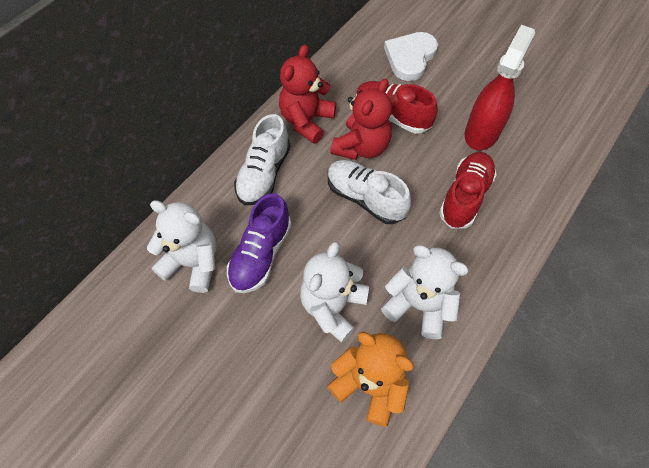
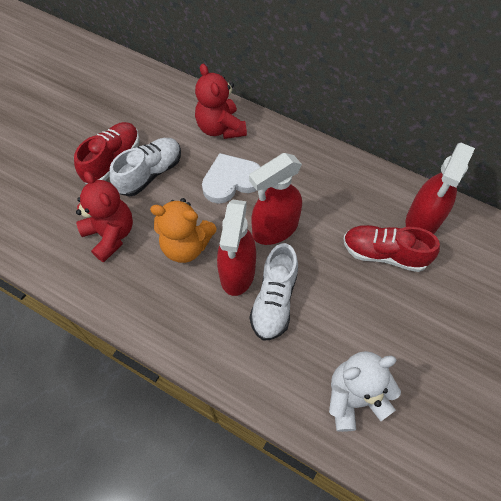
purple shoe: [227,193,292,293] = 1 -> none = 0
red spray bottle: [465,25,535,150] = 1 -> [217,199,256,296] [249,153,302,245] [406,143,475,234] = 3
white teddy bear: [147,200,216,293] [300,241,369,343] [381,245,468,339] = 3 -> [329,351,401,432] = 1

